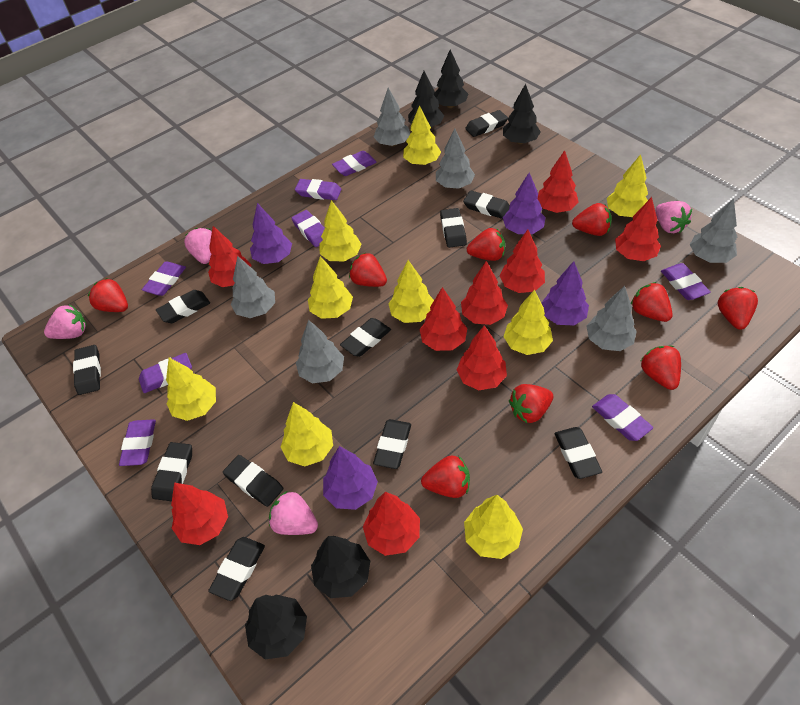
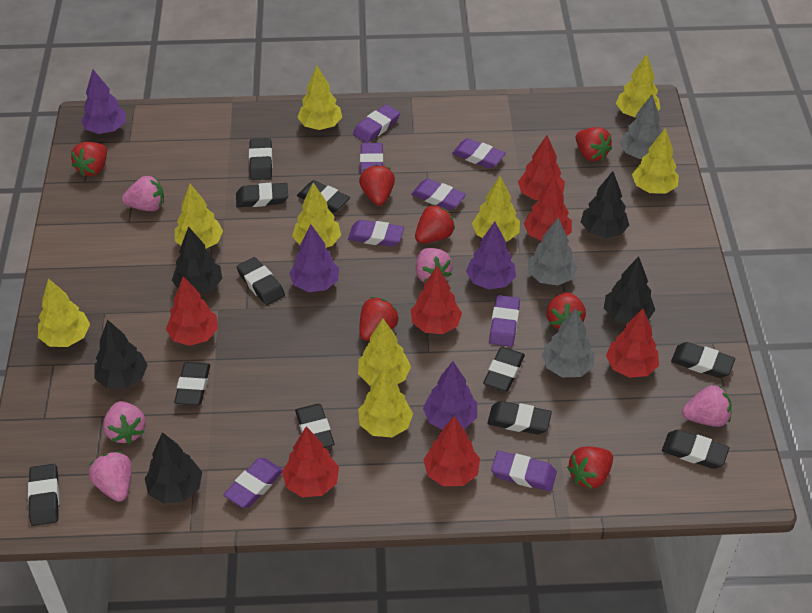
grey tree: [231,256,275,318] [296,320,344,383] [374,88,410,146] [436,128,475,189] [586,286,637,351] [690,198,737,263] = 6 -> [528,218,578,286] [542,309,595,377] [620,95,663,159] = 3
pink strawberry: [44,304,87,339] [184,228,212,264] [269,491,318,535] [655,201,692,233] = 4 -> [89,452,132,502] [103,401,146,444] [122,176,164,211] [416,248,453,283] [682,385,732,427] = 5
red strawberry: [88,278,128,312] [349,253,387,287] [421,456,470,498] [467,228,505,261] [509,384,553,423] [572,203,612,236] [631,282,673,322] [641,345,681,390] [717,287,758,330] = 9 -> [71,142,107,176] [359,165,395,206] [359,297,399,341] [415,204,455,243] [546,292,586,329] [567,447,613,489] [576,127,612,161] = 7
red tree: [171,483,228,545] [208,226,251,287] [363,492,420,556] [419,287,467,351] [457,325,507,390] [461,261,508,325] [499,230,545,293] [538,150,579,213] [615,197,661,261] = 9 -> [166,276,218,346] [282,427,339,497] [411,266,462,334] [424,416,480,486] [518,135,565,200] [524,176,572,241] [606,309,659,378] = 7

